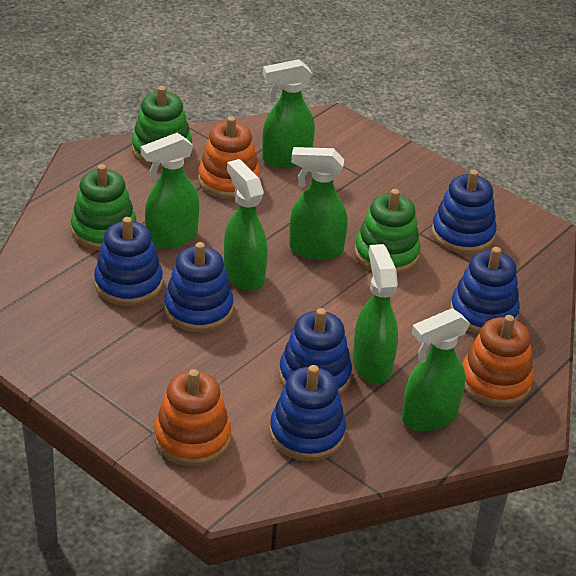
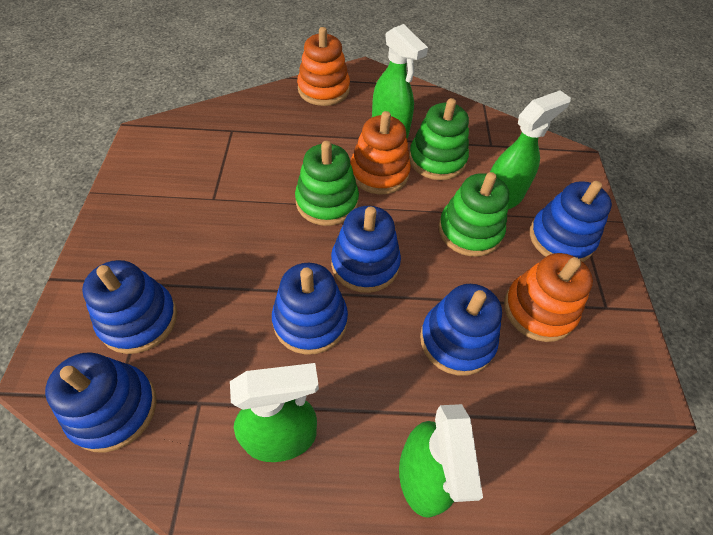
green spray bottle: [141,133,199,249] [224,159,268,291] [262,59,315,168] [289,147,348,260] [353,244,398,384] [402,308,470,431] = 6 -> [230,363,319,462] [372,24,428,138] [399,404,483,518] [490,90,571,209] = 4

